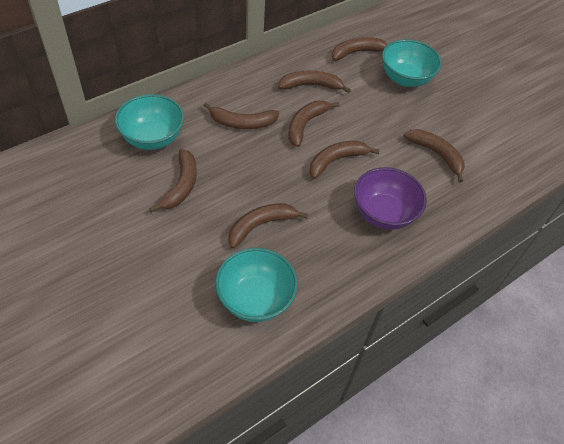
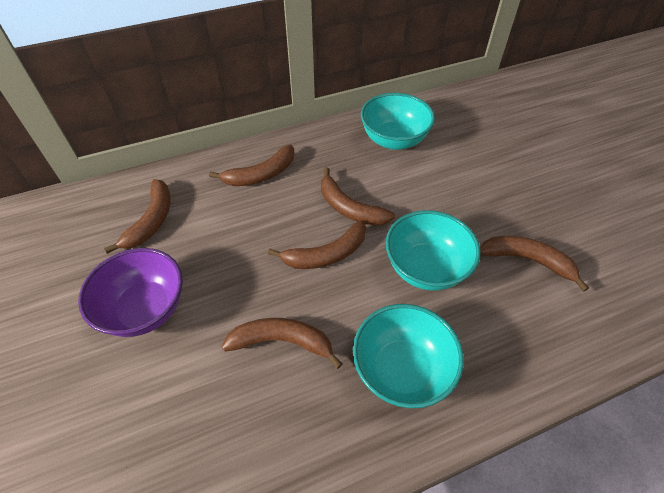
brown banana: [149,149,197,212] [204,102,279,129] [228,203,308,249] [278,70,351,93] [288,101,340,147] [309,141,380,179] [332,37,388,61] [404,129,465,183] = 8 -> [104,179,171,254] [209,144,294,186] [222,318,342,369] [268,220,366,269] [321,167,395,226] [480,236,589,292] = 6

